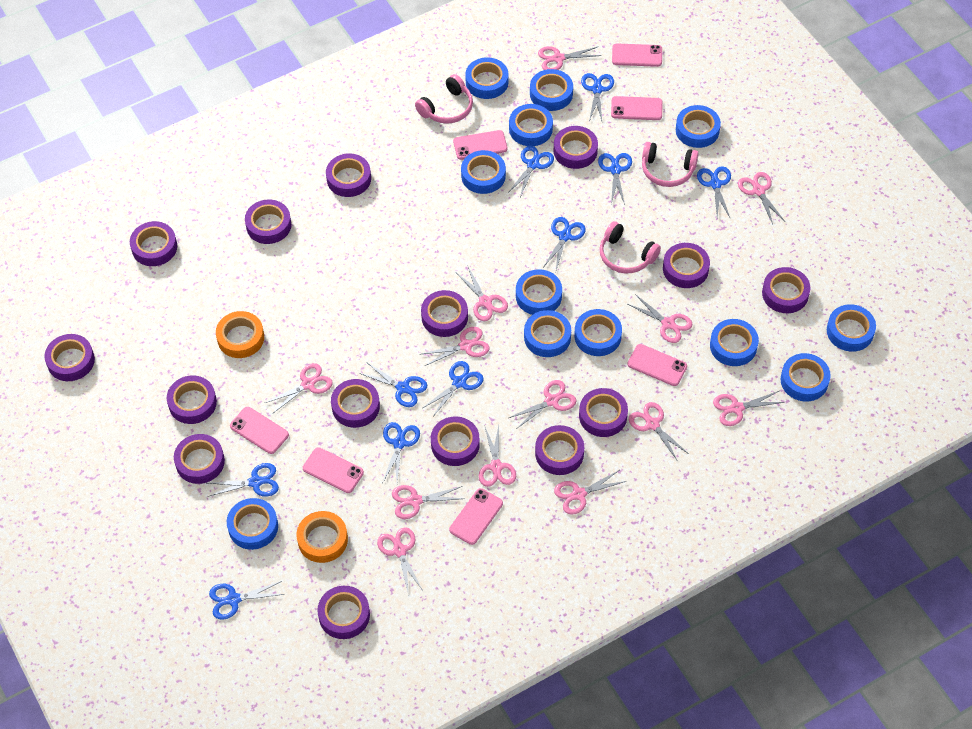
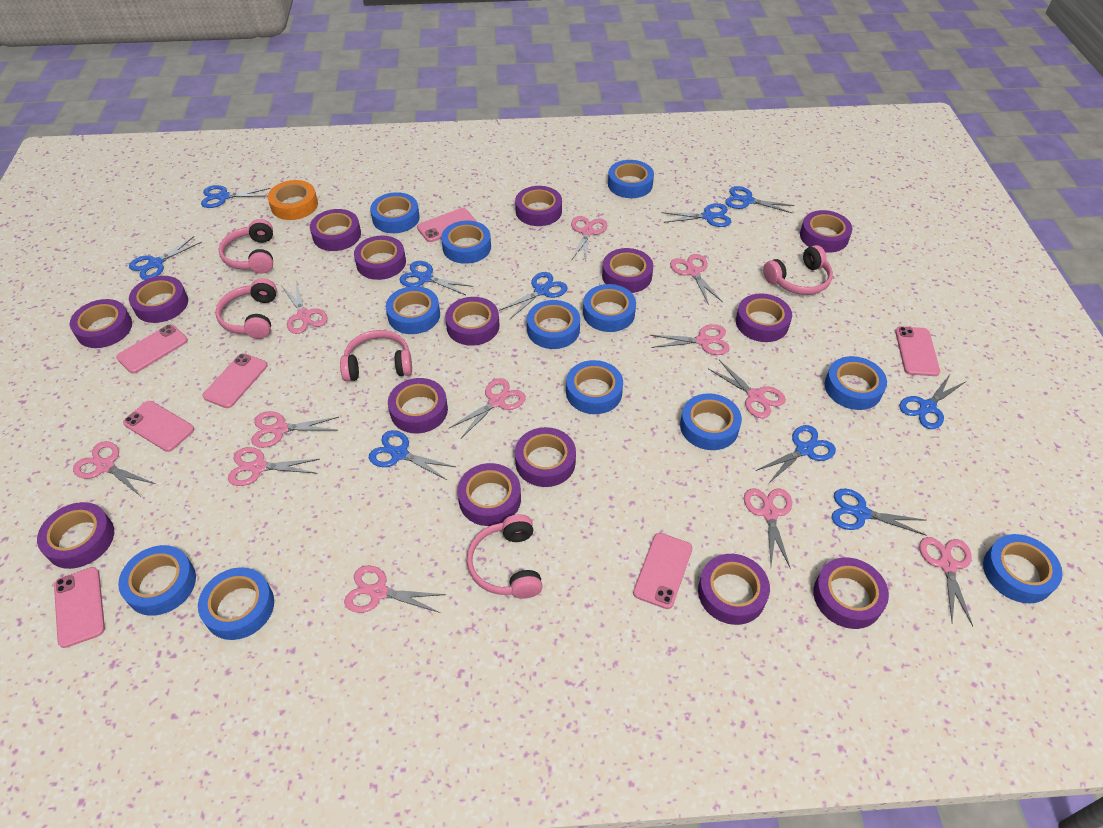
orange tape: [216,311,264,358] [297,511,348,563] = 2 -> [268,180,318,220] = 1
pink headphones: [415,74,473,124] [599,221,661,274] [642,142,699,187] = 3 -> [216,278,277,339] [219,219,273,273] [340,330,412,382] [467,514,543,599] [763,245,833,295] = 5
pink scissors: [265,363,333,414] [377,527,422,592] [392,485,464,519] [422,327,490,366] [457,267,508,321] [479,425,516,487] [509,380,576,429] [538,46,601,70] [554,470,626,515] [628,294,692,343] [629,402,689,460] [713,391,785,426] [738,172,785,225] = 13 -> [73,441,155,496] [228,447,319,486] [251,411,339,448] [282,282,328,334] [344,565,446,613] [449,378,526,438] [571,216,607,262] [650,324,730,355] [670,254,723,305] [709,360,786,418] [744,489,792,569] [919,537,973,626] = 12

